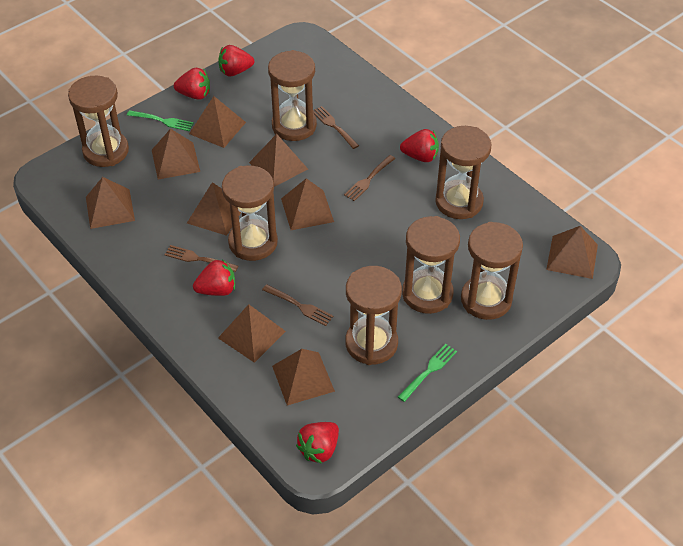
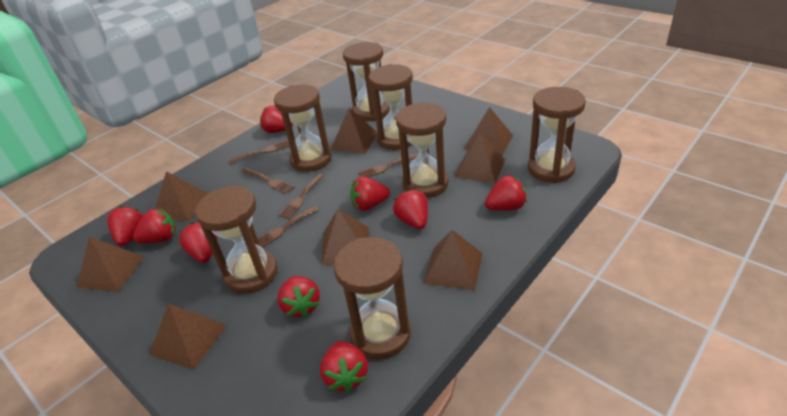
brown fork: [165,245,238,272] [262,284,333,326] [313,106,359,149] [344,155,395,201] = 4 -> [229,140,290,164] [242,168,294,194] [258,206,319,248] [279,174,324,219] [358,153,419,177] = 5
brown pyramid: [86,177,135,229] [152,129,200,180] [187,182,241,236] [189,96,246,148] [218,304,286,363] [249,134,308,187] [272,349,335,405] [281,178,334,230] [546,226,598,279] = 9 -> [77,236,145,292] [150,303,227,370] [155,171,208,222] [322,209,369,265] [330,108,377,154] [424,230,483,291] [455,132,505,184] [464,107,513,155] = 8
green fork: [127,110,194,131] [398,344,457,402] = 2 -> none = 0
red strawberry: [174,68,210,100] [193,259,235,296] [218,45,254,77] [296,422,339,464] [400,129,439,162] = 5 -> [107,206,143,246] [133,208,176,243] [179,222,218,263] [260,105,293,133] [277,276,320,318] [320,341,368,392] [350,176,390,211] [393,189,428,229] [485,175,527,211] = 9

